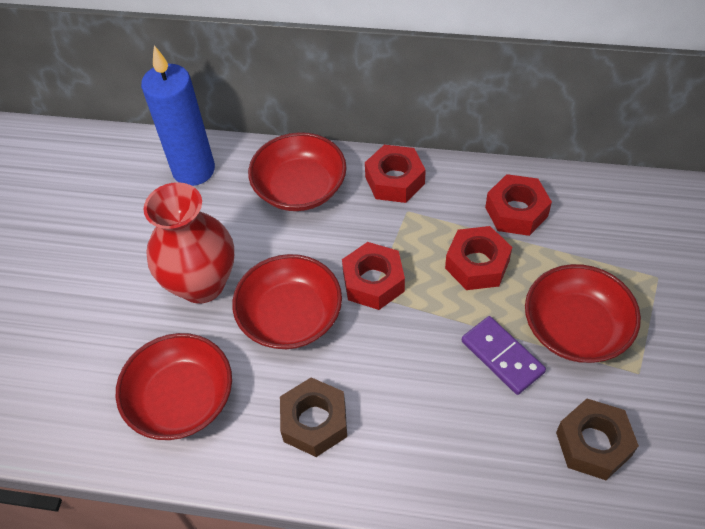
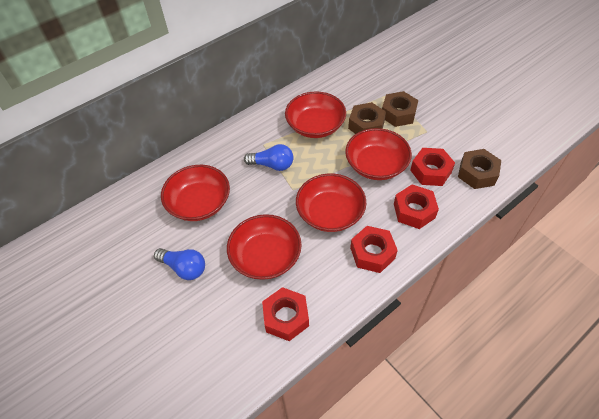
blue candle: [141,45,215,186] = 1 -> none = 0
blue light bulb: none = 0 -> [154,248,205,280] [244,144,293,171] = 2
brown nut: [280,377,347,457] [556,399,639,480] = 2 -> [348,102,386,134] [382,91,418,127] [458,149,501,189] = 3
purple domino: [462,316,546,395] = 1 -> none = 0
red bowl: [116,333,232,440] [232,254,342,349] [248,132,346,211] [525,264,641,363] = 4 -> [161,165,230,221] [227,214,302,280] [285,92,346,138] [296,173,366,232] [345,128,412,180] = 5
red vase: [143,182,234,304] = 1 -> none = 0

